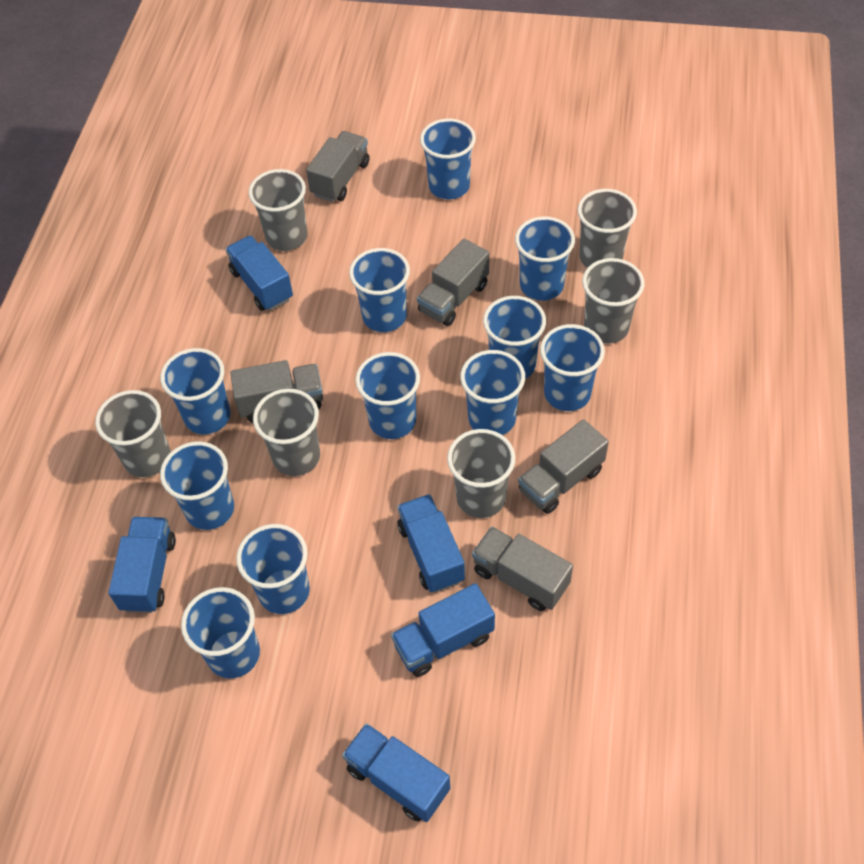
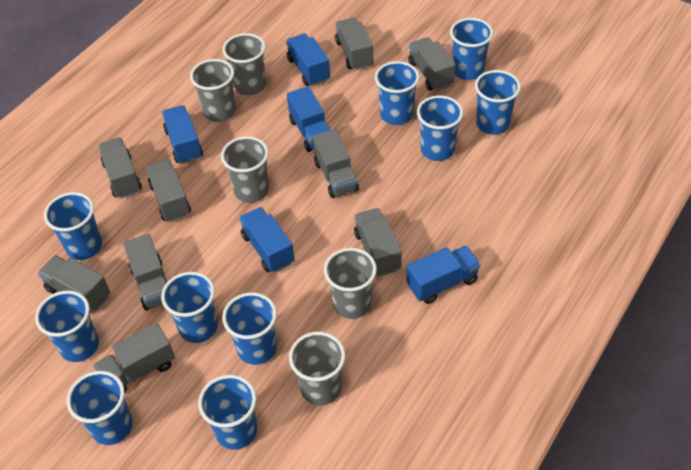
blue cup: [160,348,231,434] [160,441,234,530] [181,587,260,679] [236,524,310,614] [349,248,410,332] [355,352,420,439] [420,118,476,199] [460,350,525,435] [483,296,546,379] [515,217,575,301] [540,324,605,411] = 11 -> [35,290,99,362] [44,192,102,260] [67,371,133,445] [161,272,218,343] [198,375,257,450] [222,292,277,365] [375,61,420,125] [417,96,463,161] [450,18,493,80] [475,70,521,135] = 10
grey cup: [95,390,171,477] [248,169,308,251] [253,389,320,476] [447,429,515,518] [577,189,637,268] [582,258,644,344] = 6 -> [190,59,236,122] [221,136,269,203] [223,33,266,95] [289,332,345,405] [324,248,377,319] = 5
grey truck: [231,360,323,423] [306,131,370,202] [417,239,489,326] [472,527,573,611] [518,419,609,514] = 5 -> [38,255,110,313] [93,323,175,392] [98,138,142,198] [123,234,167,310] [146,159,191,222] [313,129,359,198] [335,18,374,70] [354,208,402,276] [408,37,456,91] = 9

